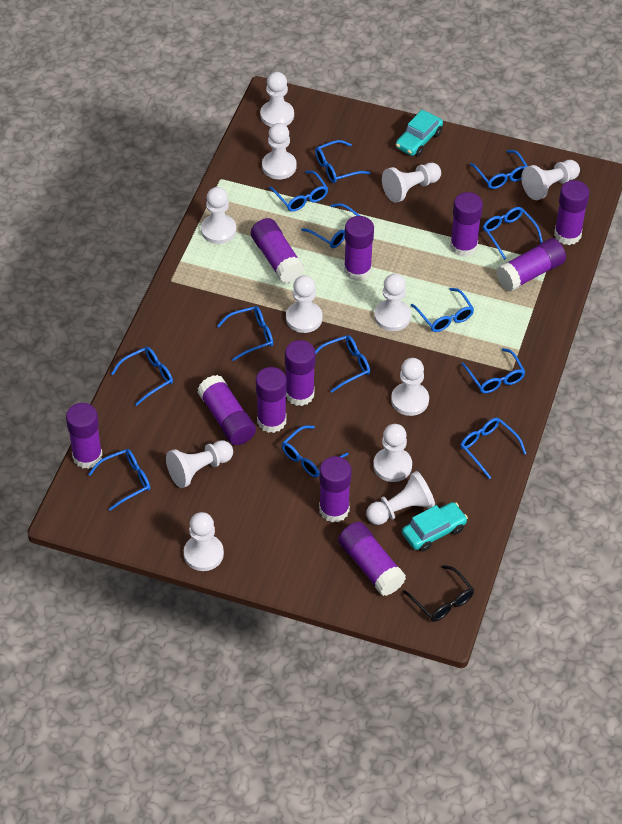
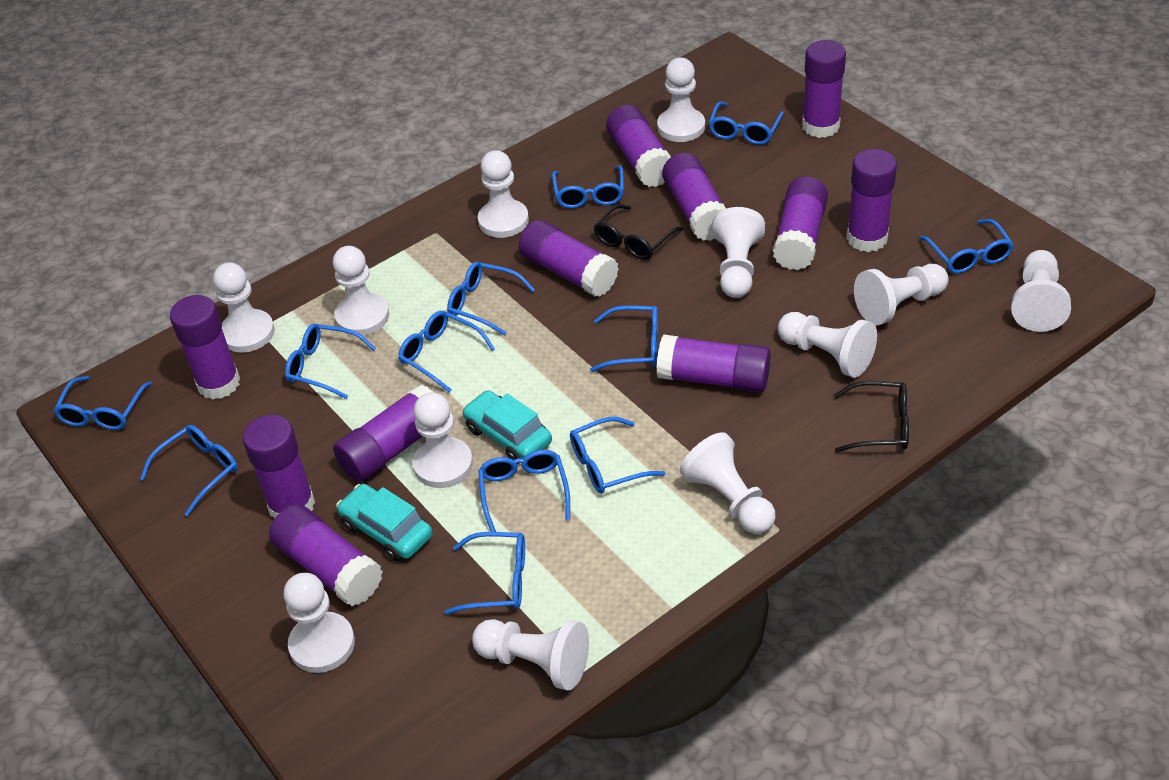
black glasses: [403,565,474,622] = 1 -> [594,204,683,260] [834,381,909,452] = 2
blue glasses: [88,449,150,511] [111,347,173,406] [217,306,273,361] [269,171,328,212] [282,425,348,478] [301,203,360,248] [315,140,370,183] [315,335,370,393] [411,288,474,332] [460,418,526,479] [461,348,525,393] [470,150,528,189] [483,207,543,260] = 13 -> [53,376,152,430] [140,425,238,516] [285,323,376,399] [398,311,495,393] [445,532,525,614] [447,262,535,336] [478,450,570,532] [552,165,624,208] [570,417,665,494] [590,306,658,372] [708,101,784,145] [919,219,1014,274] = 12

